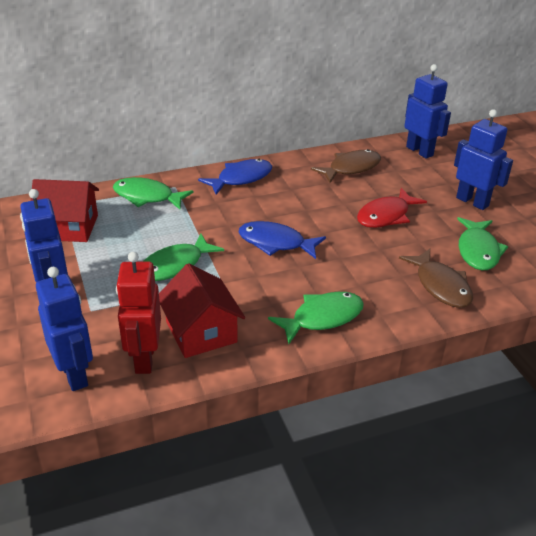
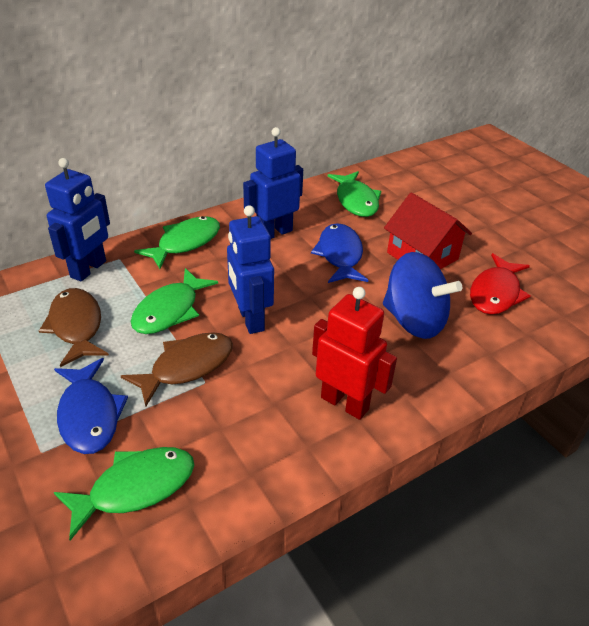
blue robot: [20,189,68,283] [36,267,93,391] [404,64,451,159] [454,109,513,210] = 4 -> [45,158,110,282] [227,205,274,334] [243,127,303,239] = 3
blue spinning top: none = 0 -> [383,252,462,339] = 1
red house: [31,179,99,242] [159,263,245,358] = 2 -> [384,193,472,269] = 1

